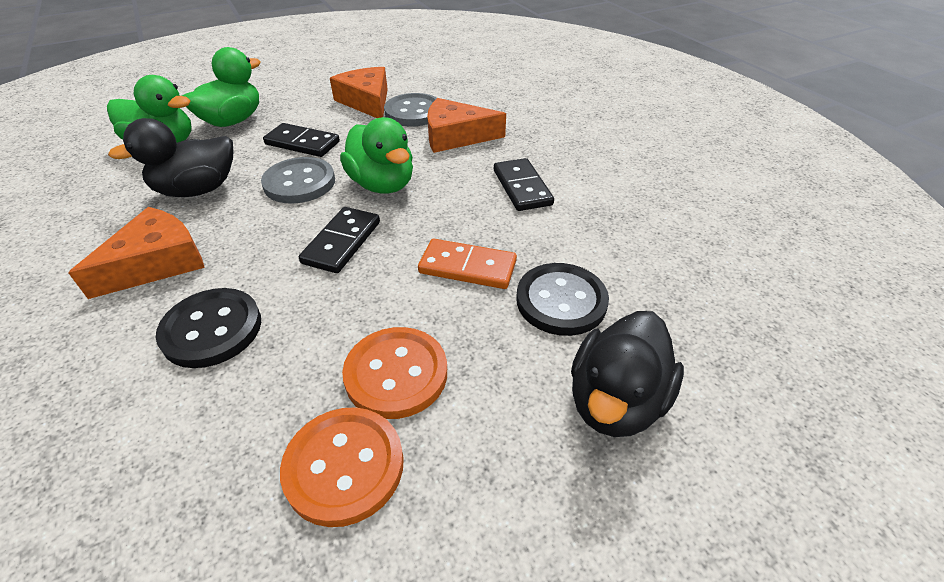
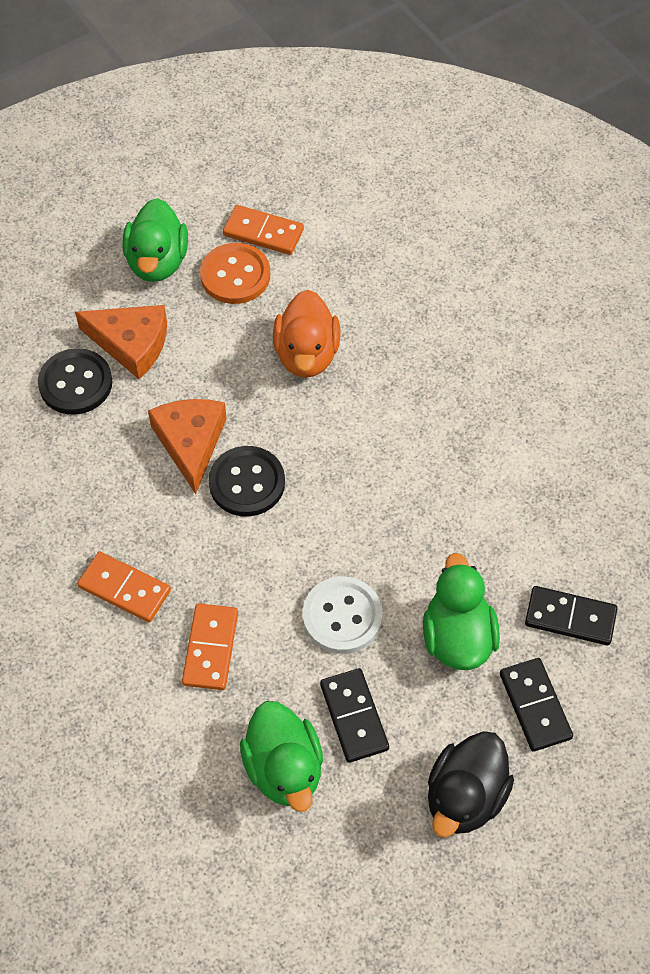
black duck: [108,118,233,197] [571,311,684,437] = 2 -> [428,731,514,838] = 1
grey button: [261,157,335,204] [384,93,437,127] = 2 -> none = 0
orange button: [280,407,404,527] [342,327,447,419] = 2 -> [200,243,270,304] = 1
orange cheese: [68,207,205,299] [330,67,388,118] [427,98,506,153] = 3 -> [75,305,167,379] [148,399,227,494] = 2
orange domino: [418,239,517,289] = 1 -> [77,551,171,622] [182,603,238,690] [223,205,304,255] = 3
orange duck: none = 0 -> [273,290,341,378] = 1
white button: none = 0 -> [303,576,383,654] = 1

